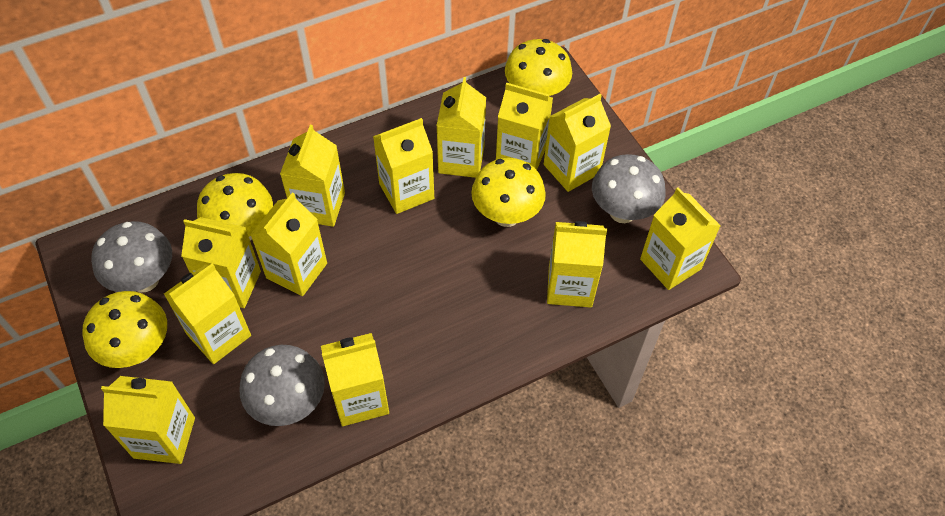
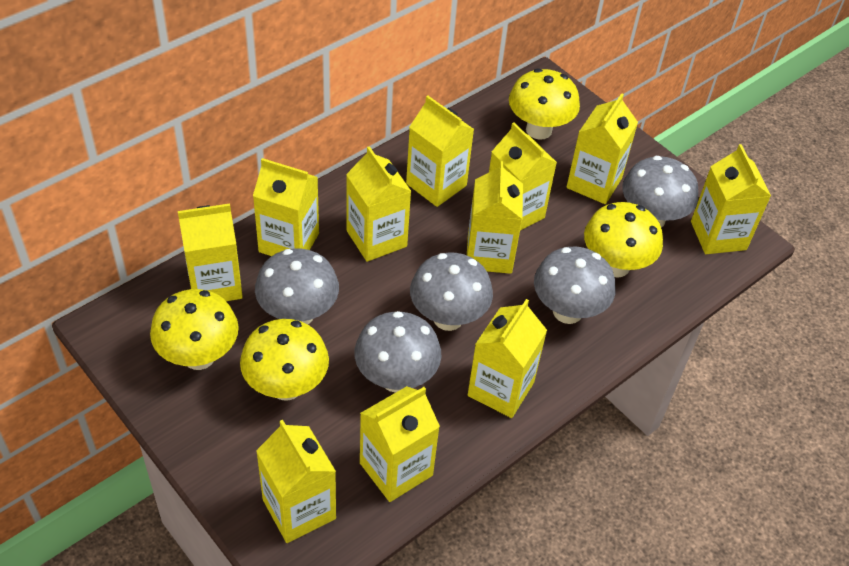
grey mushroom: [91,221,172,292] [239,345,325,426] [592,154,666,223] = 3 -> [255,248,339,324] [354,311,441,393] [410,252,493,331] [534,247,616,324] [622,156,699,228] = 5
yellow carton: [101,376,195,464] [164,263,251,364] [181,217,261,308] [250,193,327,296] [280,125,345,227] [321,333,389,426] [373,118,434,214] [436,77,486,178] [496,83,553,170] [544,94,611,192] [547,221,607,308] [640,187,721,290] = 12 -> [178,204,243,301] [253,158,319,256] [256,420,336,543] [346,146,411,262] [360,386,440,502] [406,95,474,207] [467,161,523,274] [468,299,547,418] [489,122,557,231] [566,93,638,204] [691,144,771,254] = 11

